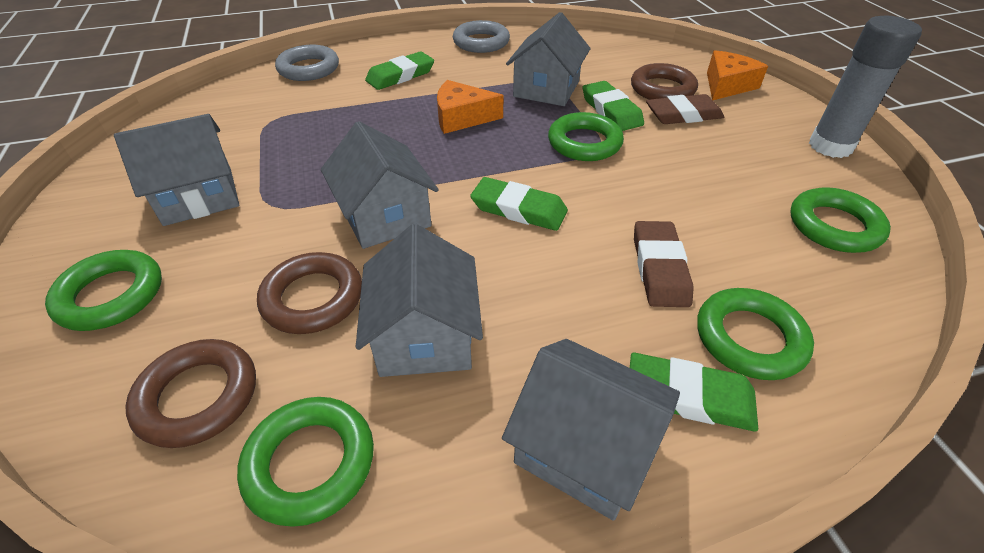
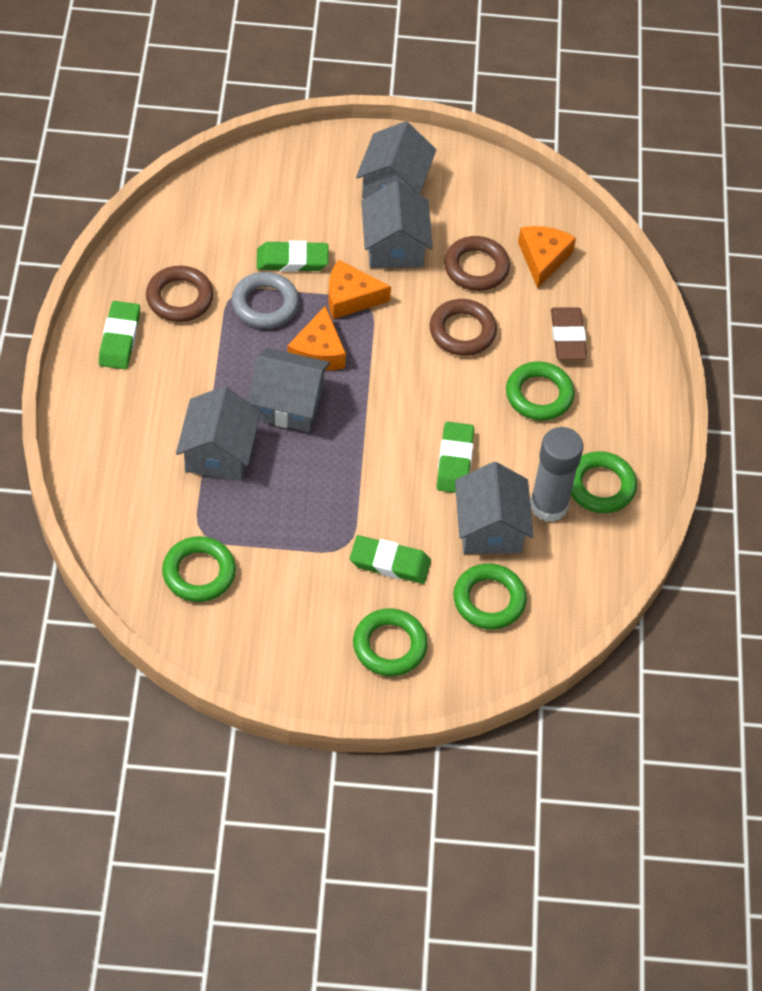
brown eraser: [634,221,694,307] [646,94,724,124] = 2 -> [551,307,587,360] = 1
grey ring: [275,45,339,81] [453,20,510,53] = 2 -> [231,272,299,328] = 1
orange cheese: [437,80,504,134] [707,50,768,100] = 2 -> [287,306,346,370] [328,259,391,319] [518,226,576,288] = 3

